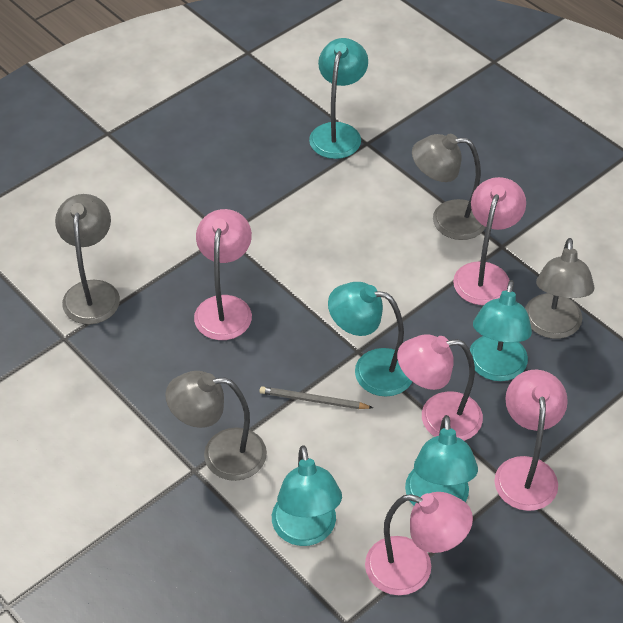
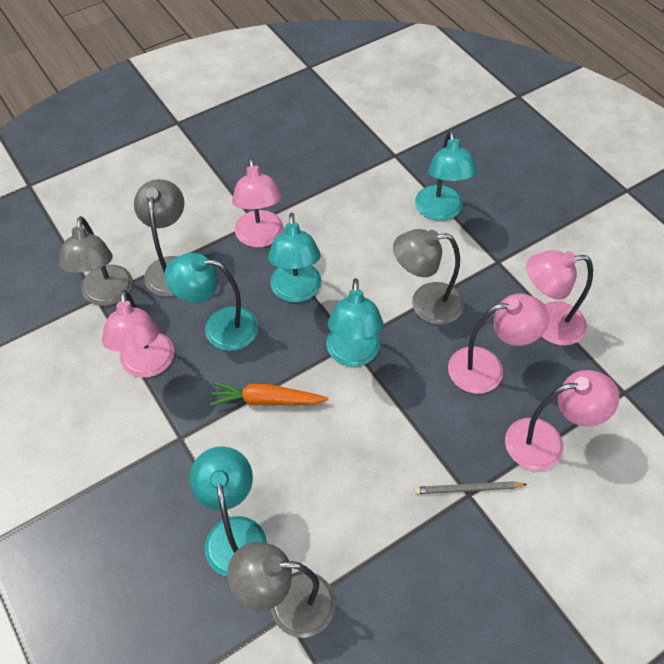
orange carrot: none = 0 -> [210,382,328,406] = 1

